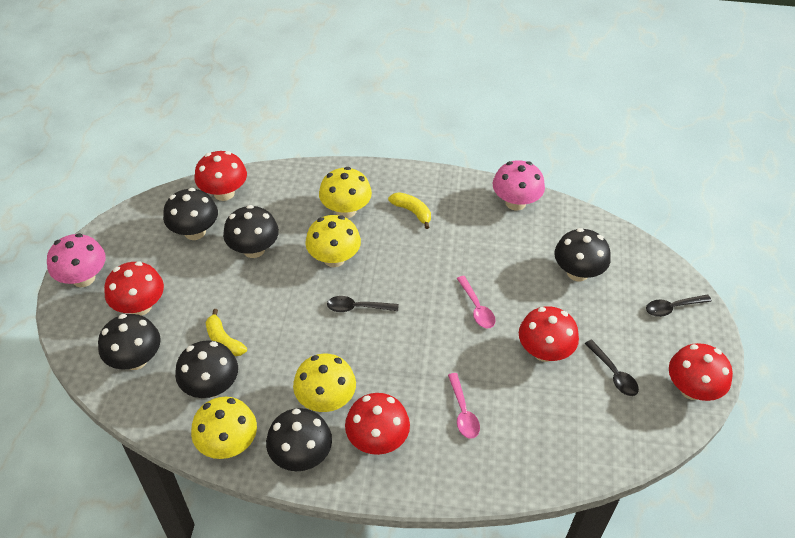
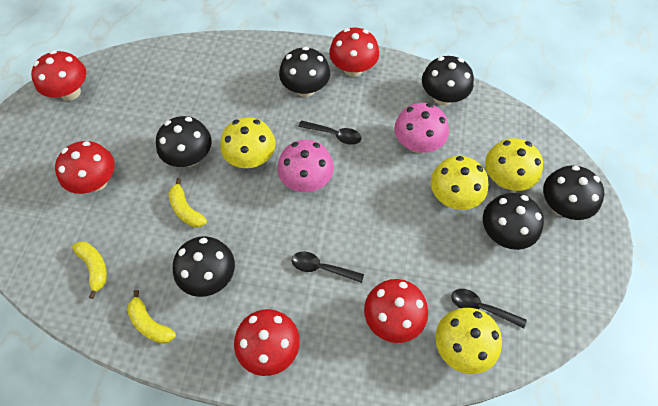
pink spoon: [448,373,480,439] [457,276,496,328] = 2 -> none = 0
yellow banana: [206,309,247,356] [388,192,431,229] = 2 -> [72,241,107,299] [127,290,176,344] [168,178,207,228] = 3

